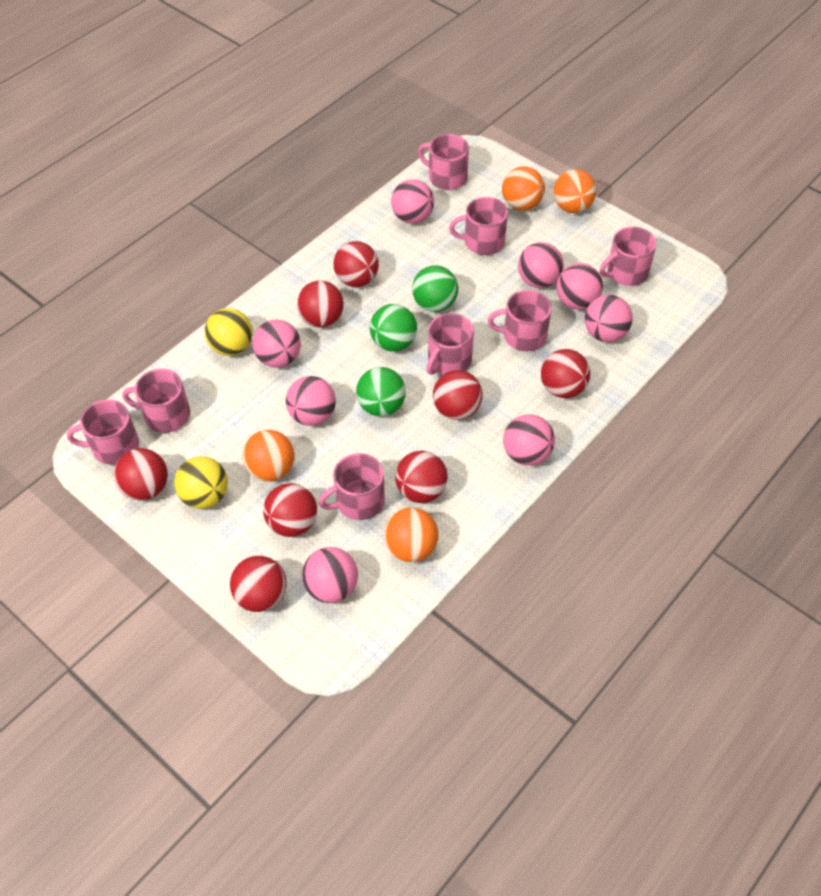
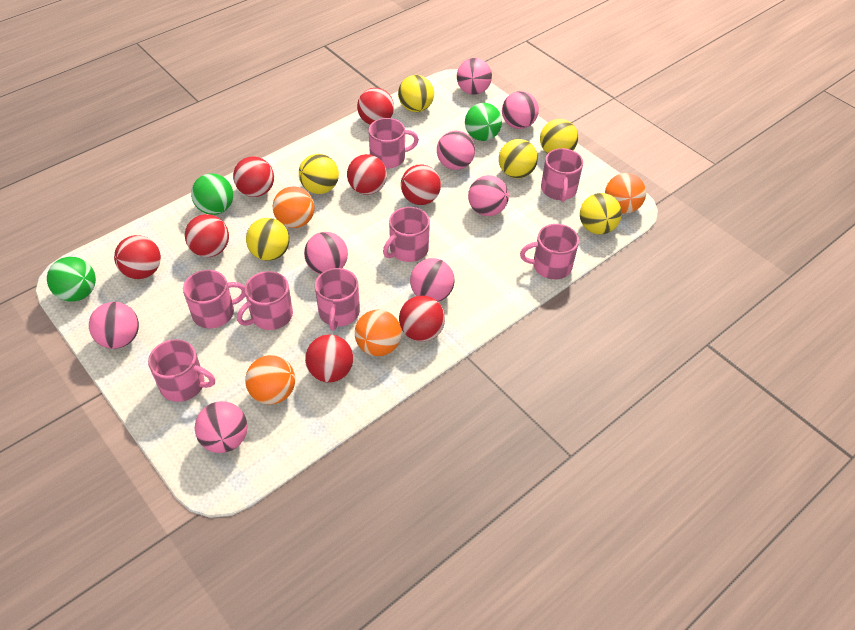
yellow ball: [174,456,228,509] [204,308,253,356] = 2 -> [246,218,289,261] [299,154,339,194] [398,75,434,112] [499,139,538,178] [540,119,578,154] [580,193,622,234] = 6

